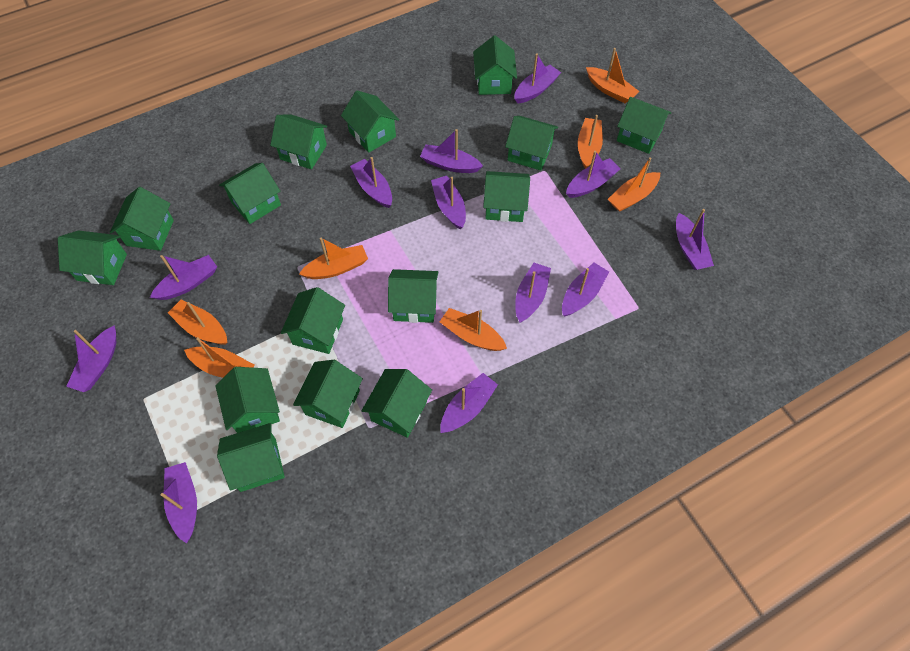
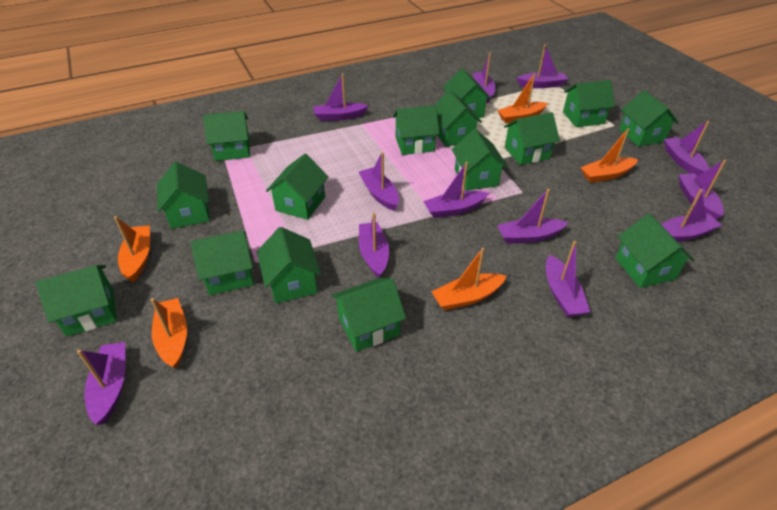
orange boat: [168,300,227,345] [184,337,255,378] [299,238,368,279] [440,308,507,351] [578,115,603,169] [586,48,639,103] [608,157,660,212] = 7 -> [114,216,150,282] [151,298,187,369] [431,248,507,310] [497,74,548,124] [580,128,638,183] = 5

